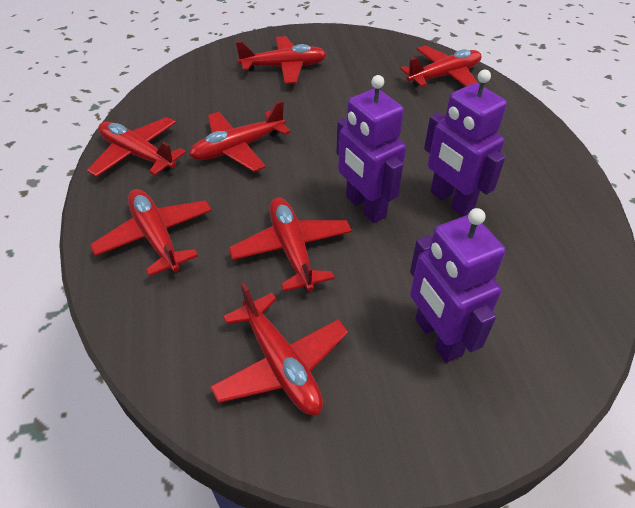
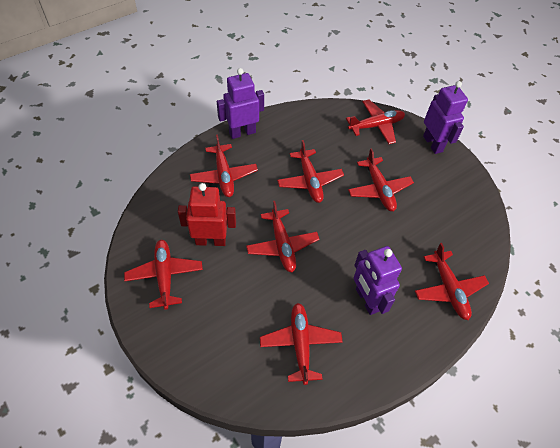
red plane: [87,117,186,177] [90,189,212,276] [189,101,291,172] [210,282,348,415] [229,197,352,292] [236,36,327,84] [401,45,481,87] = 7 -> [124,240,203,310] [190,135,258,197] [246,201,319,272] [260,303,343,385] [277,140,344,203] [346,99,405,144] [348,148,414,211] [415,243,489,320] = 8
red robot: none = 0 -> [178,183,236,246] = 1

